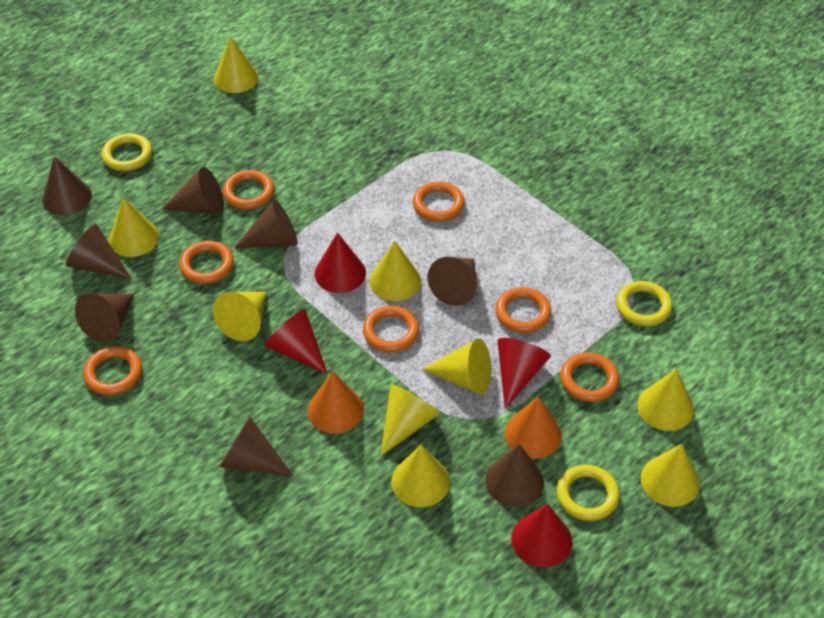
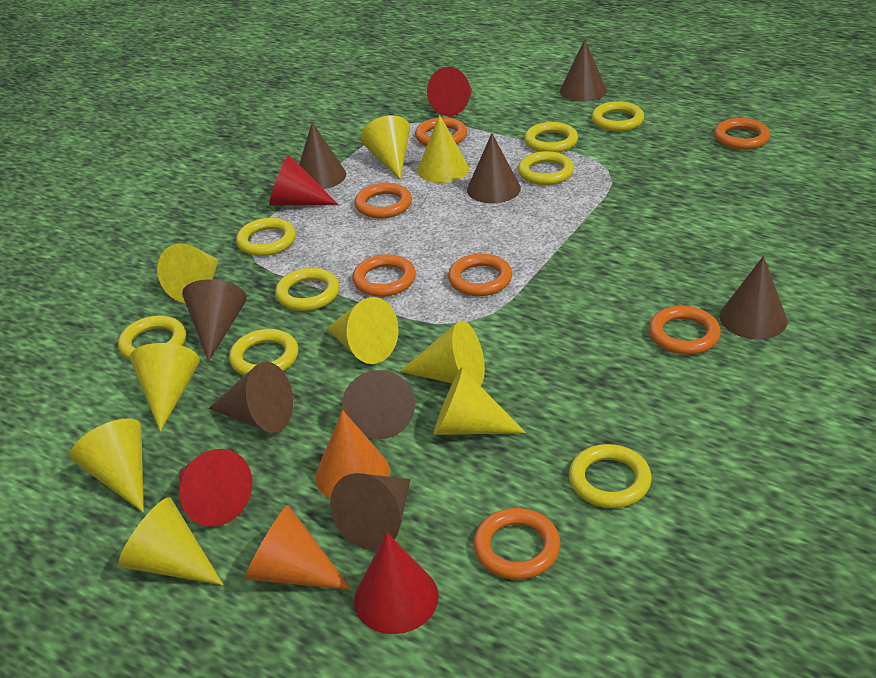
yellow ring: [102,133,152,171] [557,465,619,521] [616,281,672,326] = 3 -> [118,315,186,360] [229,329,298,376] [236,218,296,256] [275,268,340,311] [518,151,574,185] [524,122,578,153] [569,444,652,508] [591,101,644,131] = 8

